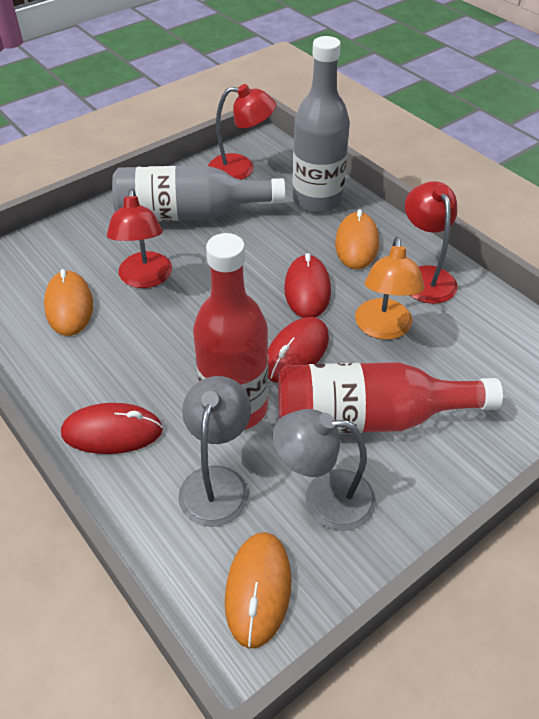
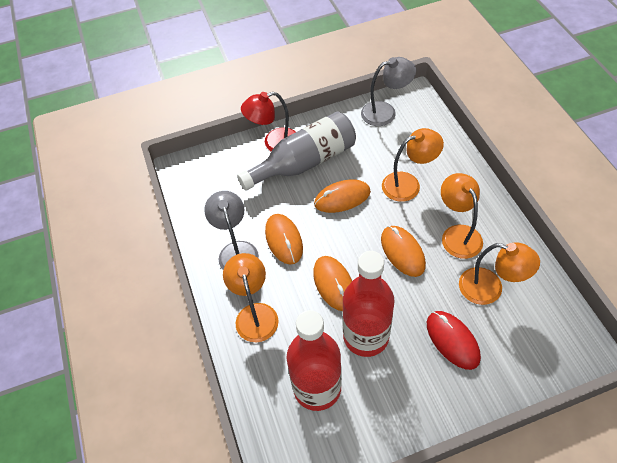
grey bottle: [112,165,285,221] [292,36,350,213] = 2 -> [237,112,356,191] = 1
orange lamp: [355,237,425,340] = 1 -> [223,253,279,342] [382,128,444,202] [441,173,483,259] [459,242,540,305] = 4
orange mouse: [44,269,93,336] [225,532,291,649] [335,209,379,269] = 3 -> [265,214,303,264] [313,256,352,311] [314,179,371,213] [381,226,426,277] = 4
red lamp: [107,188,172,288] [208,84,276,180] [405,181,457,304] = 3 -> [241,92,296,152] = 1
red mouse: [61,403,163,454] [268,317,329,383] [284,253,331,318] = 3 -> [427,311,481,370] = 1

